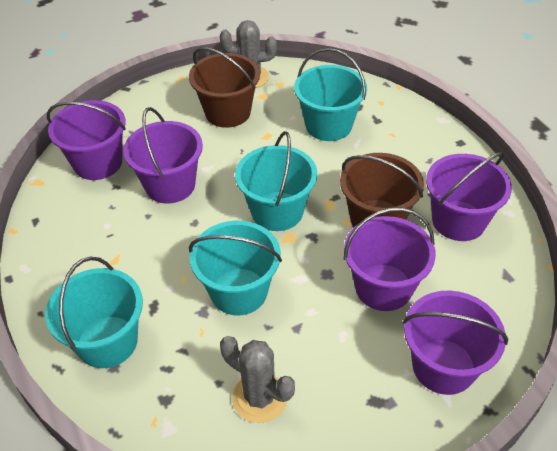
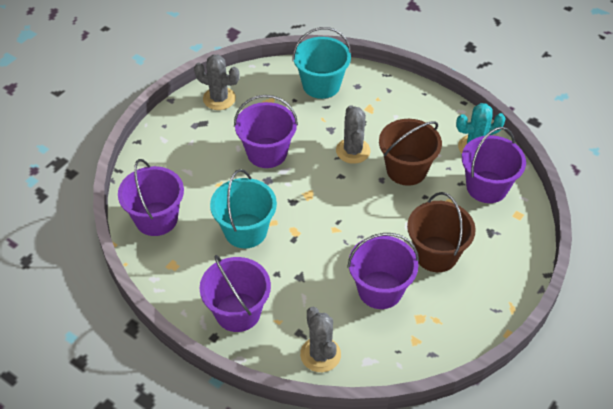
grey cactus: [220,20,277,88] [220,336,295,423] = 2 -> [194,55,240,110] [300,307,341,372] [336,105,370,164] = 3
turquoise bucket: [45,257,143,368] [189,221,282,316] [235,131,317,231] [294,48,367,141] = 4 -> [210,169,277,248] [292,27,351,99] = 2
turquoise cactus: none = 0 -> [456,103,506,154] = 1

